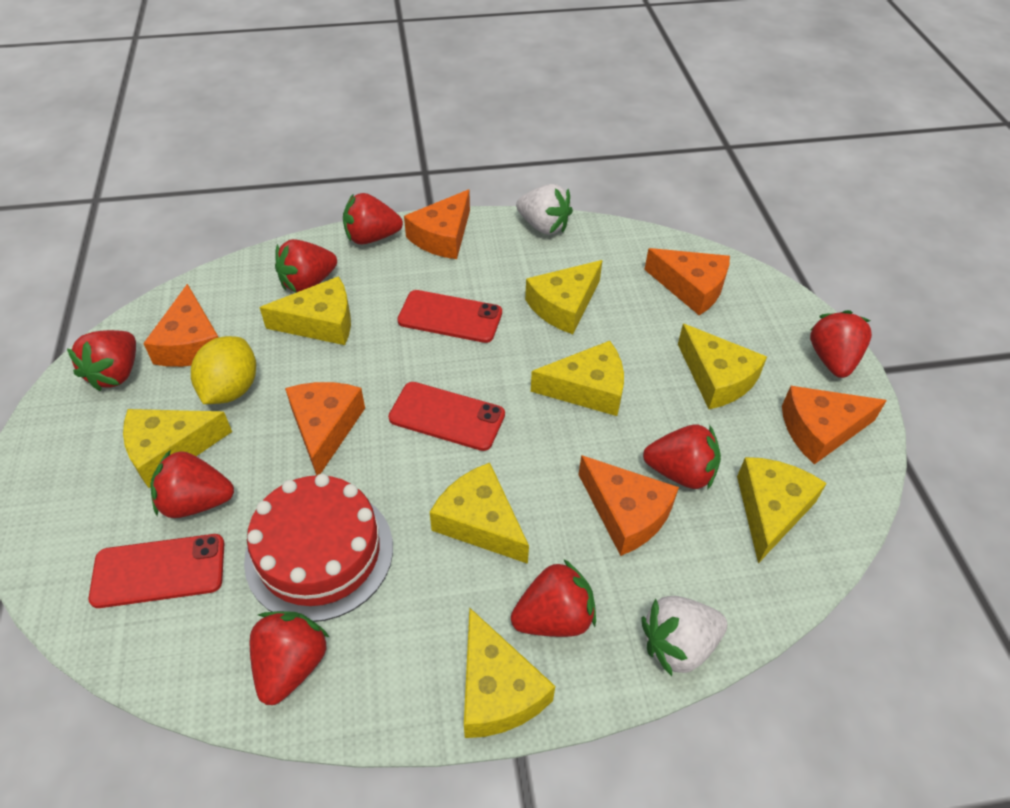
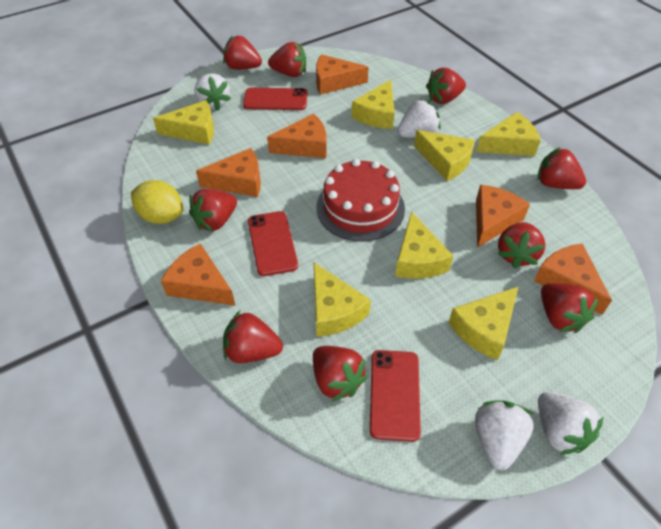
red strawberry: [67,330,136,391] [150,449,234,518] [250,611,329,705] [275,239,337,293] [343,193,403,245] [511,559,596,637] [643,425,721,489] [810,310,872,378] = 8 -> [189,189,237,232] [223,35,262,70] [223,311,283,363] [268,42,306,77] [313,346,368,402] [426,68,466,104] [498,222,545,268] [538,147,586,189] [541,283,598,333] = 9
white strawberry: [516,184,573,235] [641,596,727,676] = 2 -> [194,73,231,111] [398,99,440,138] [475,401,534,470] [538,392,604,455] = 4
yellow cheese: [123,409,232,488] [260,276,351,345] [430,463,529,564] [464,608,555,738] [525,260,603,334] [531,341,624,416] [678,324,767,409] [737,457,827,563] = 8 -> [153,100,214,145] [314,263,371,337] [352,80,395,129] [395,211,453,279] [414,130,475,181] [448,287,518,360] [476,112,541,156] = 7

